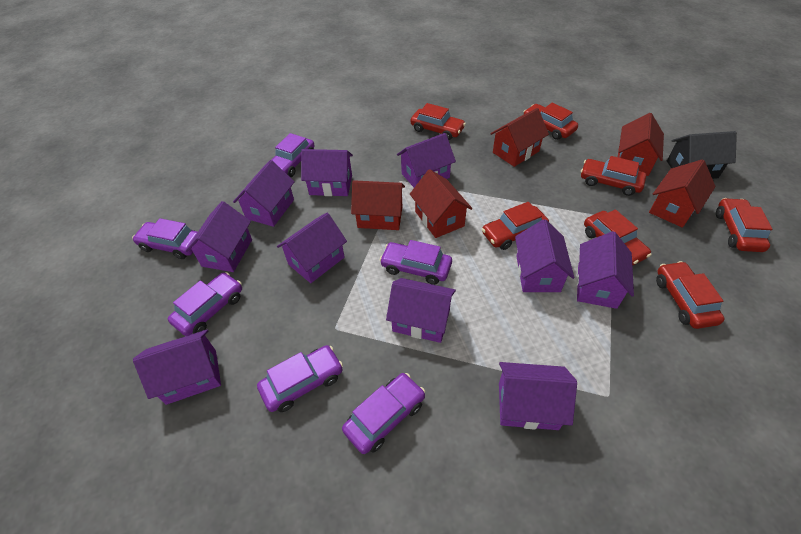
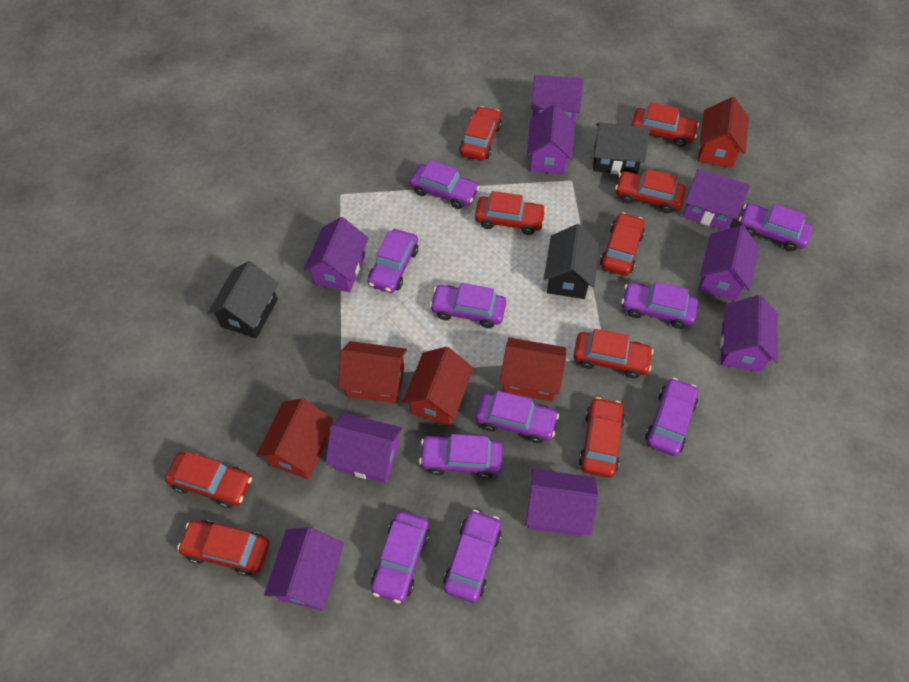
black house: [667,131,737,179] = 1 -> [207,261,279,338] [544,224,600,299] [593,122,650,174] = 3
purple car: [132,218,198,259] [168,272,242,336] [257,345,343,412] [272,133,315,177] [342,373,425,454] [380,240,452,285] = 6 -> [367,229,418,293] [371,511,430,603] [410,160,479,209] [419,434,503,479] [430,283,506,328] [443,510,502,602] [476,390,559,443] [621,282,698,329] [645,378,698,456] [739,203,813,251] = 10
purple house: [133,329,221,405] [186,201,252,272] [233,160,295,227] [277,213,347,283] [301,149,353,196] [386,278,456,343] [397,133,456,187] [499,362,577,430] [515,219,574,292] [576,231,634,309] = 10 -> [264,527,344,611] [304,217,368,292] [326,413,402,483] [526,469,598,537] [527,104,575,174] [531,75,584,122] [683,169,750,230] [698,225,759,301] [720,295,778,372] = 9
red car: [410,103,466,140] [482,202,549,250] [524,103,578,140] [581,156,646,196] [584,209,651,266] [656,261,725,329] [716,198,772,252] = 7 -> [165,452,252,508] [177,520,270,576] [459,106,502,161] [475,191,546,235] [574,329,653,378] [579,397,625,478] [600,212,645,276] [615,169,686,213] [631,102,699,147] = 9

